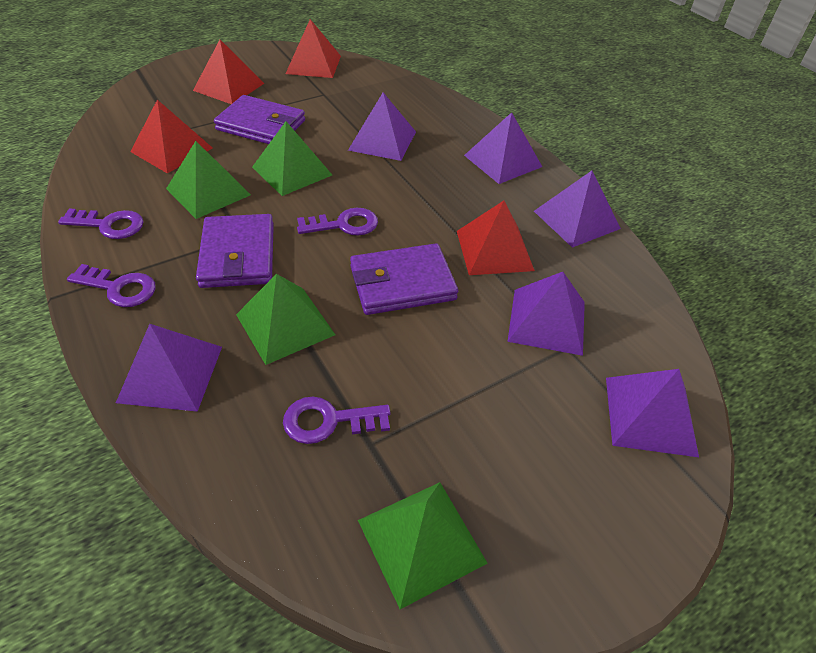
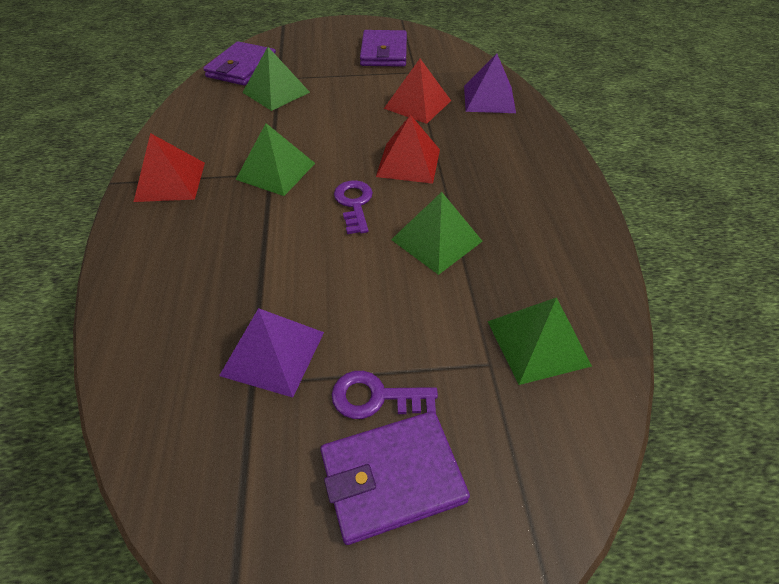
purple key: [58,208,144,239] [67,264,156,307] [283,397,390,444] [297,208,378,236] = 4 -> [332,371,438,419] [334,180,373,234] = 2
purple pyramid: [116,324,222,412] [348,92,416,161] [464,112,542,184] [507,272,585,356] [534,171,621,248] [606,369,699,457] = 6 -> [219,308,324,398] [464,53,516,113] = 2
red pyramid: [130,100,212,173] [193,40,264,104] [285,19,341,78] [457,201,535,275] = 4 -> [134,133,205,202] [376,115,440,184] [384,59,451,124] = 3

